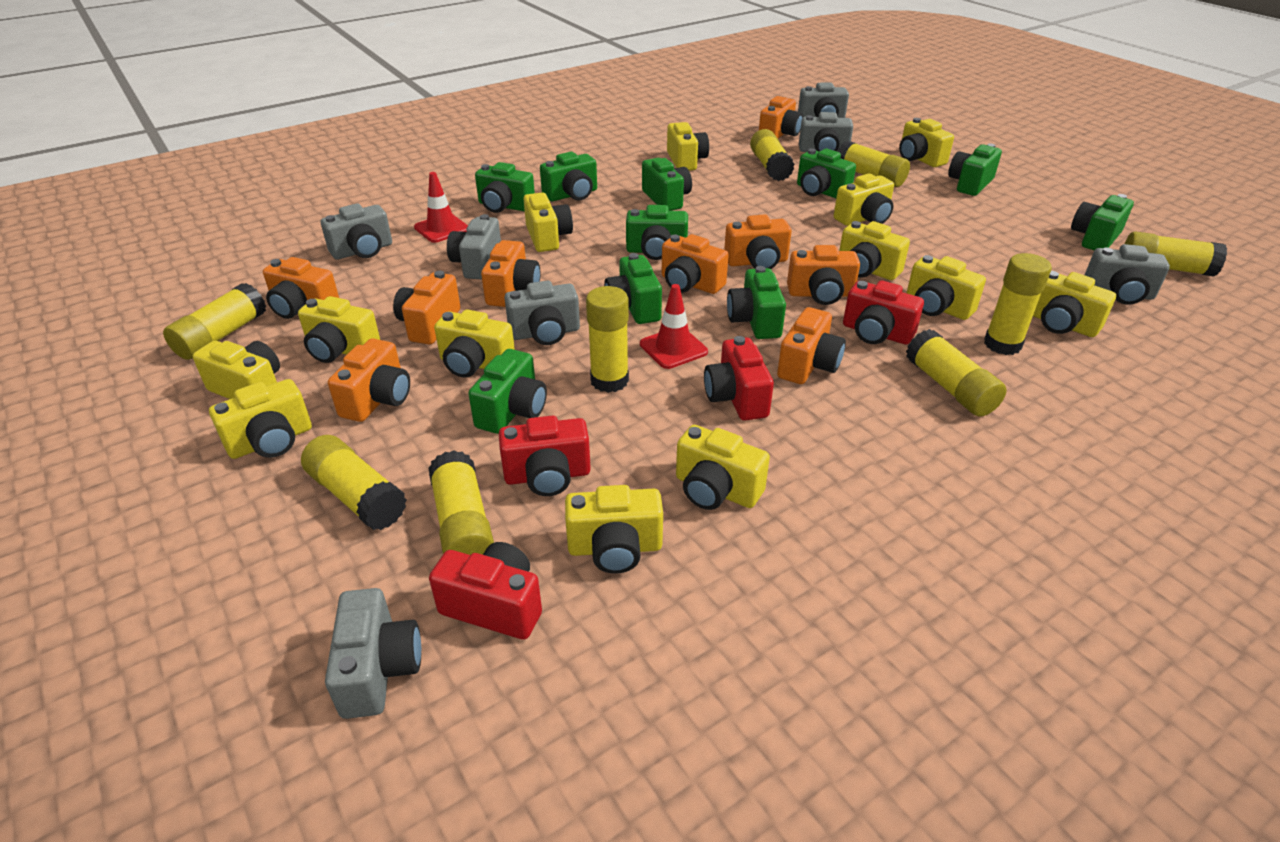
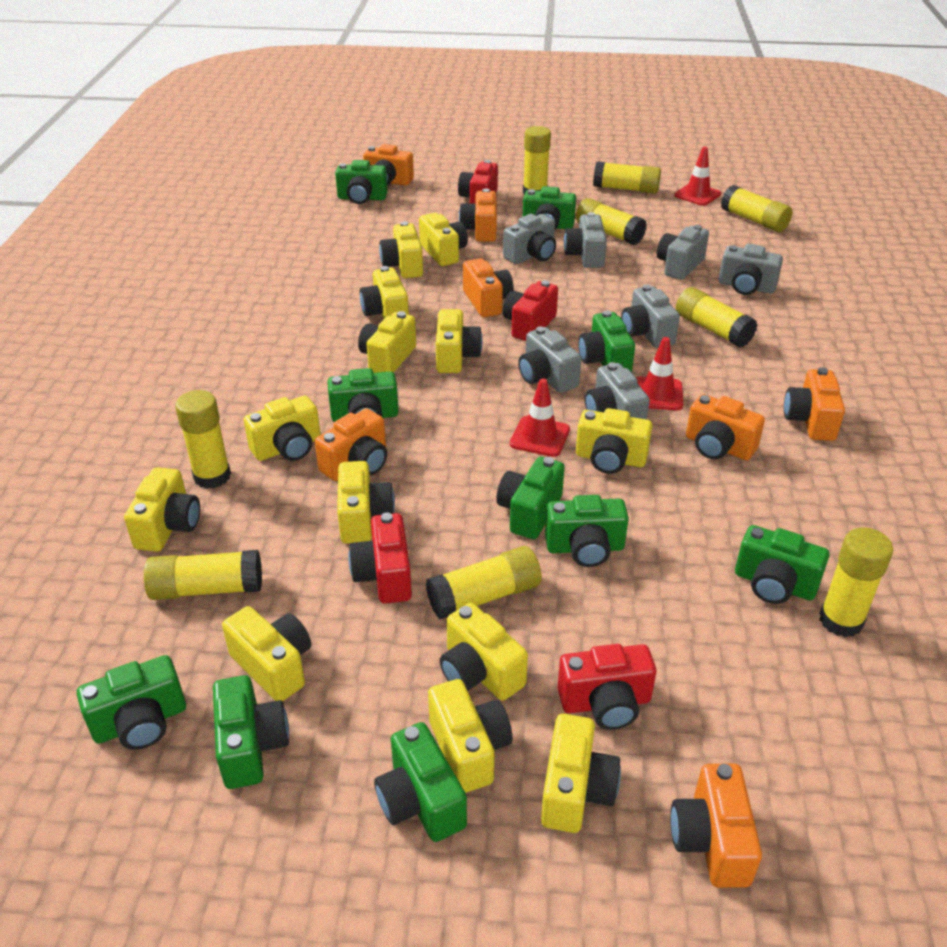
orange camera: [263,257,339,319] [328,338,410,422] [393,271,461,345] [481,240,540,307] [662,234,729,294] [724,214,792,269] [759,96,803,139] [777,307,846,384] [787,245,860,305] = 9 -> [315,408,387,481] [363,144,414,186] [459,188,497,242] [463,258,514,317] [670,764,762,888] [686,394,765,460] [784,367,845,441] = 7
red traffic cone: [414,172,468,243] [640,284,708,369] = 2 -> [510,378,570,457] [636,337,683,410] [674,147,721,206] = 3

